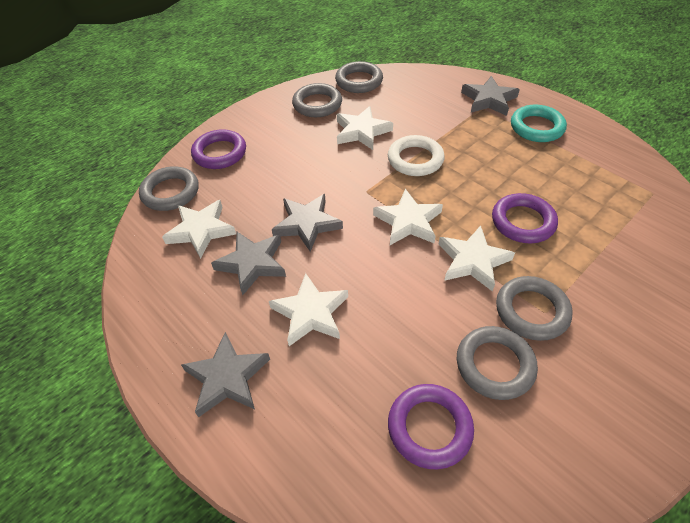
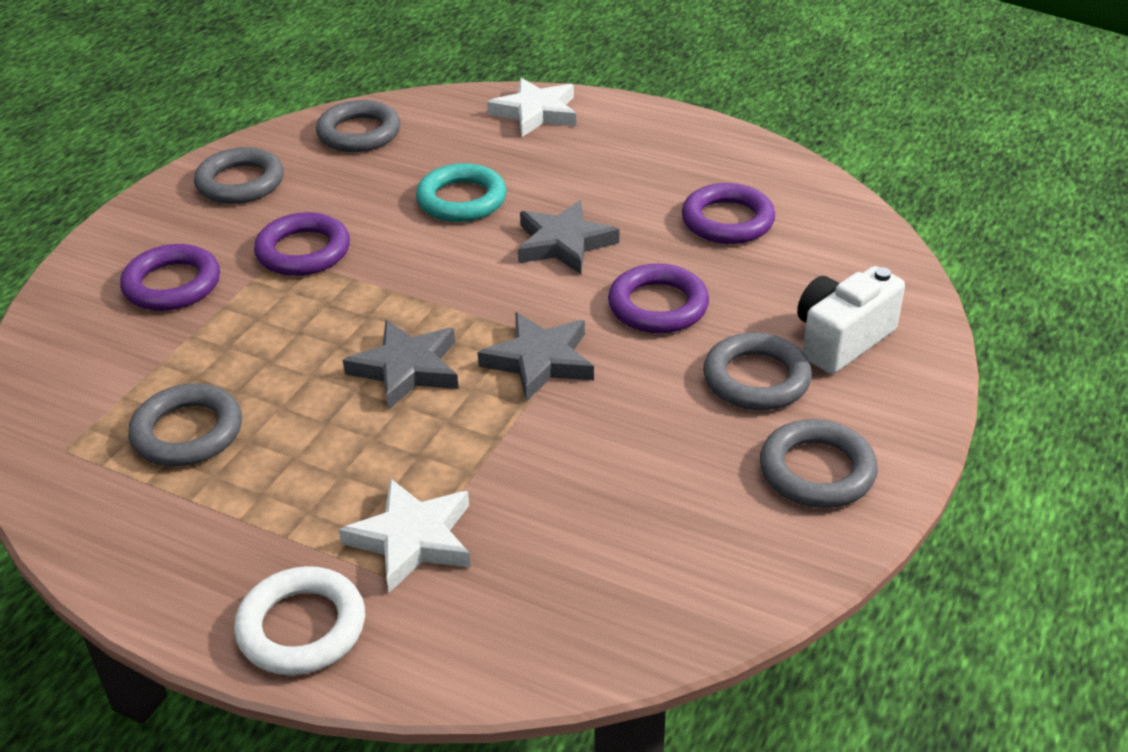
grey star: [181,332,270,417] [211,232,286,295] [272,194,343,252] [461,76,520,116] = 4 -> [343,320,459,410] [478,312,594,402] [518,200,619,274] = 3
purple ring: [191,129,246,169] [388,384,474,469] [492,193,558,243] = 3 -> [120,244,220,311] [254,212,350,276] [608,264,709,333] [682,183,775,244] = 4
white camera: none = 0 -> [797,266,905,374] = 1
white star: [162,200,236,259] [269,273,348,346] [337,106,393,150] [373,189,443,245] [438,226,515,291] = 5 -> [339,478,471,593] [487,78,576,137] = 2

